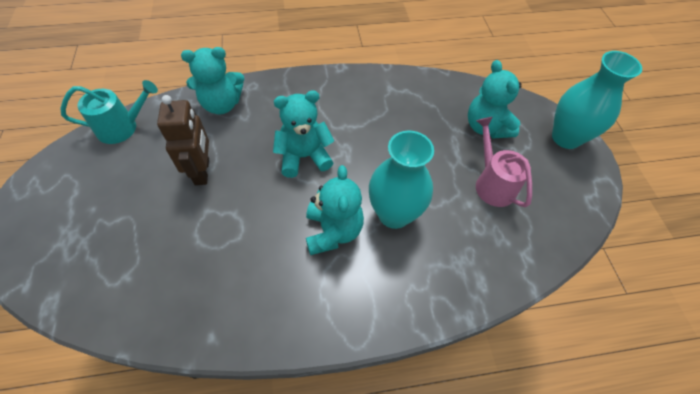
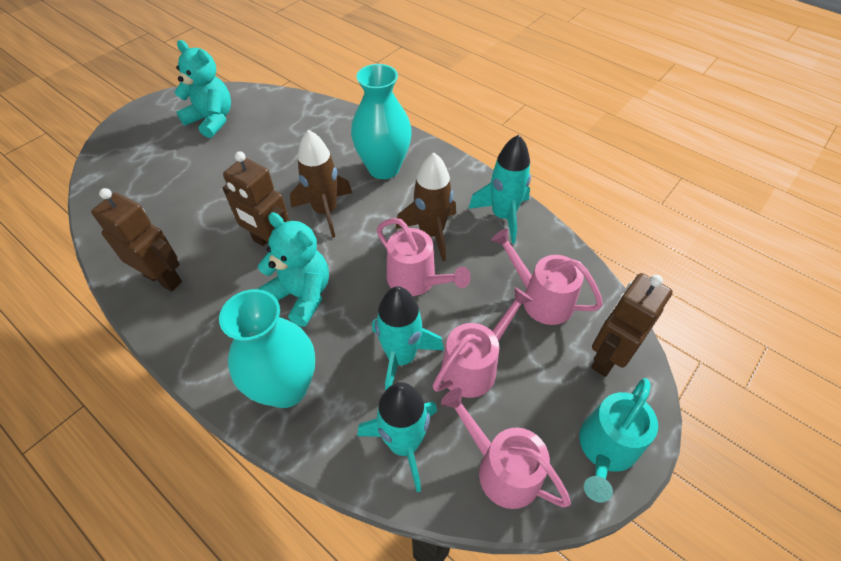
brown robot: [157,95,209,185] = 1 -> [91,188,182,292] [223,151,290,246] [591,273,673,377] = 3
brown rocket: none = 0 -> [290,130,352,238] [395,153,456,261] = 2
pink watering can: [476,117,532,207] = 1 -> [377,218,471,296] [432,287,533,398] [441,388,571,509] [491,228,603,325] = 4
turquoise rocket: none = 0 -> [357,382,437,492] [372,286,444,391] [468,134,531,244] = 3
turquoise teddy bear: [181,47,245,114] [273,90,334,178] [306,165,364,255] [468,60,522,138] = 4 -> [174,40,231,138] [257,212,329,327] = 2

